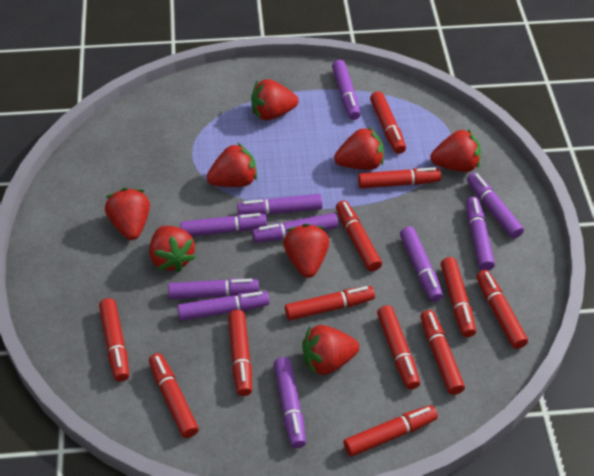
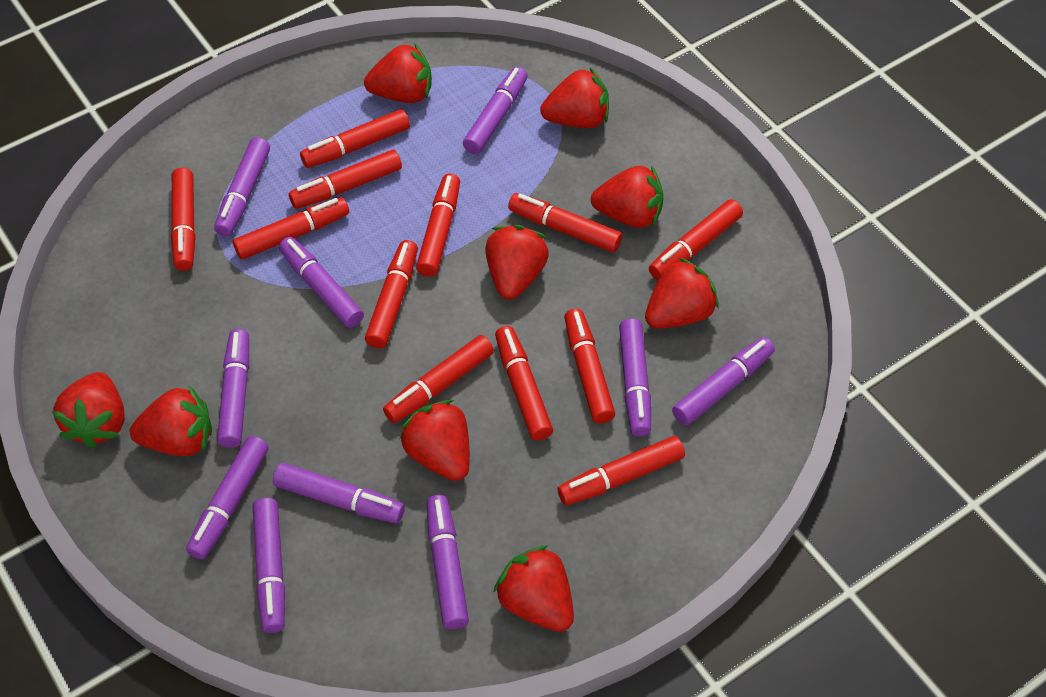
red strawberry: [105,188,150,240] [149,226,196,273] [207,143,257,187] [251,79,299,120] [283,224,329,278] [302,325,359,375] [334,126,384,170] [430,129,481,172] = 8 -> [52,372,125,448] [130,385,212,456] [364,43,432,103] [400,400,470,481] [485,225,549,300] [493,545,574,632] [540,68,609,128] [591,165,664,228] [645,258,719,329] = 9

